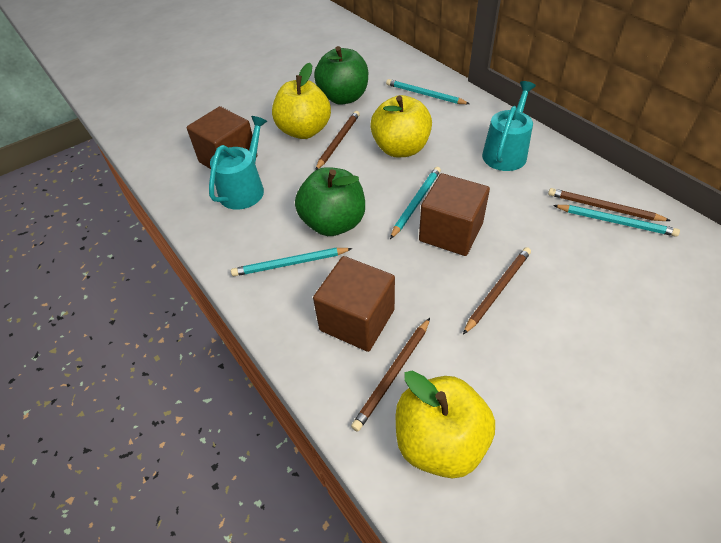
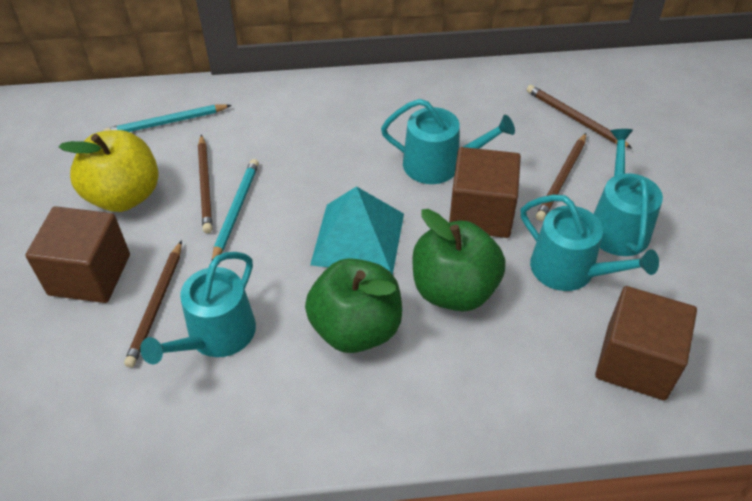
turquoise pencil: [231,248,353,276] [386,79,470,104] [390,167,441,239] [553,205,680,237] = 4 -> [104,105,231,132] [212,159,259,260] = 2
turquoise pyramid: none = 0 -> [310,186,404,275] = 1
turquoise watering can: [209,116,267,210] [482,81,536,171] = 2 -> [140,252,256,364] [381,99,515,184] [521,195,659,291] [594,129,663,256] = 4
yellow apple: [272,63,331,139] [370,95,432,157] [396,371,495,478] = 3 -> [59,130,159,212] = 1

